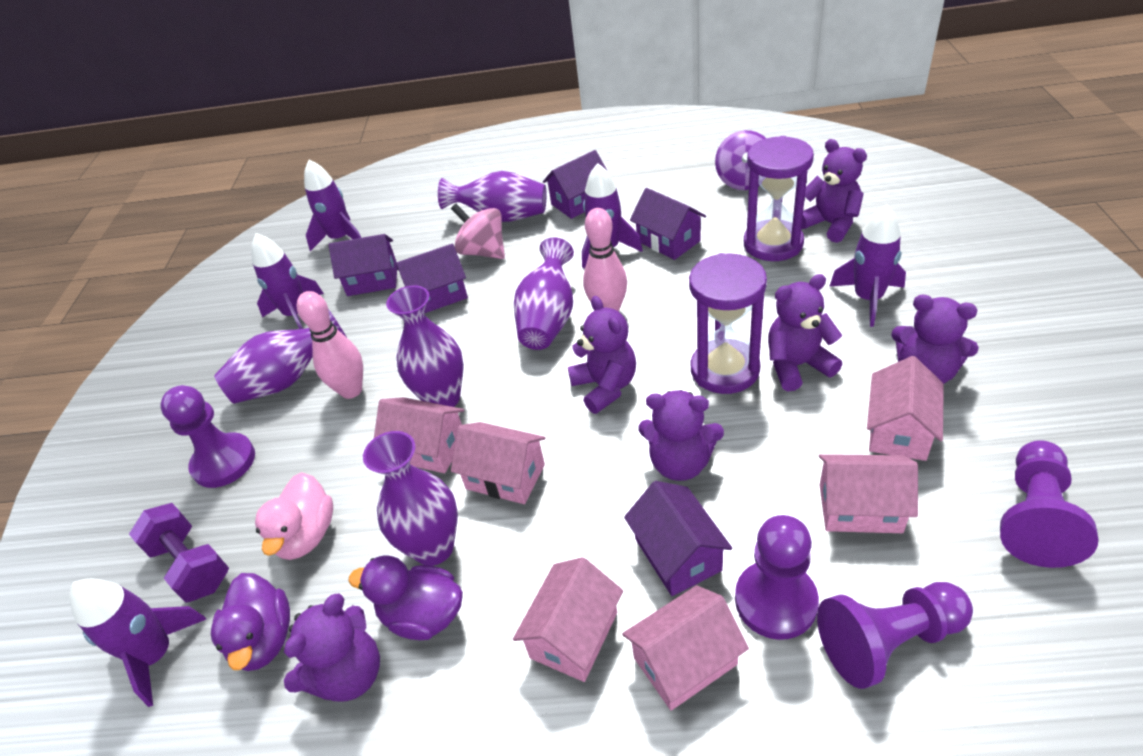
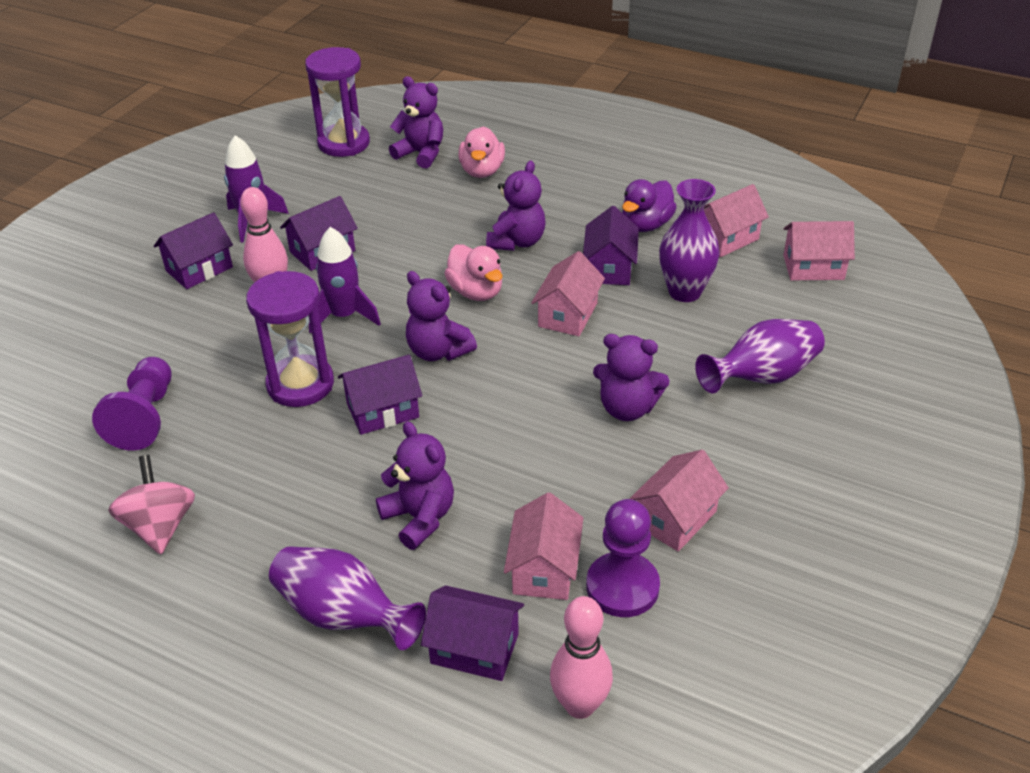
pink duck: [255,472,333,560] = 1 -> [444,244,503,301] [458,126,505,178] = 2
pink house: [374,397,464,473] [451,422,546,504] [513,557,623,682] [622,585,749,711] [819,454,918,533] [867,356,944,461] = 6 -> [504,492,583,600] [531,251,605,336] [629,450,729,552] [704,184,769,257] [783,221,855,280] = 5
purple duck: [211,573,290,671] [349,556,463,640] = 2 -> [622,179,677,232] = 1
purple dumbbell: [129,503,229,603] = 1 -> none = 0
purple pawn: [160,385,255,488] [735,515,819,640] [817,582,973,689] [1000,440,1098,568] = 4 -> [92,357,172,451] [586,499,660,617] = 2
purple rocket: [69,579,206,707] [251,233,324,329] [304,160,361,251] [582,163,643,268] [830,205,906,327] = 5 -> [224,135,289,243] [309,227,381,333] = 2
purple spinning top: [715,130,766,190] = 1 -> none = 0
purple teddy bear: [284,593,380,702] [568,296,636,414] [638,390,724,481] [768,274,842,391] [801,139,867,243] [891,295,979,384] = 6 -> [376,421,454,550] [389,76,443,169] [406,271,477,361] [486,160,546,251] [593,334,670,421] = 5
purple vase: [214,309,346,404] [363,431,458,566] [386,285,464,407] [438,171,547,222] [514,237,574,350] = 5 -> [269,546,426,650] [659,179,720,302] [695,319,825,393] = 3

